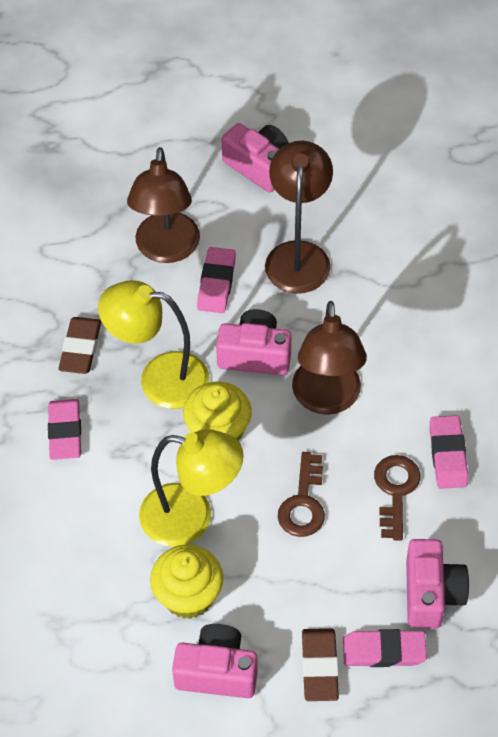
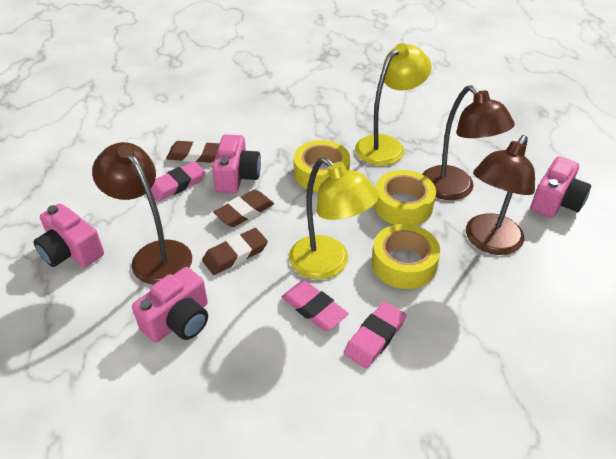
brown eraser: [58,317,101,374] [302,628,339,701] = 2 -> [166,141,220,163] [202,228,268,275] [213,189,274,227] = 3
brown key: [278,452,325,537] [374,455,420,541] = 2 -> none = 0
pink eraser: [48,399,81,460] [197,247,236,313] [343,629,427,667] [430,415,468,489] = 4 -> [151,161,205,202] [282,281,349,331] [344,302,406,369] = 3
yellow cupcake: [150,545,223,619] [183,382,252,441] = 2 -> none = 0
yellow tape: none = 0 -> [294,140,350,192] [372,224,440,289] [374,170,436,226] = 3

